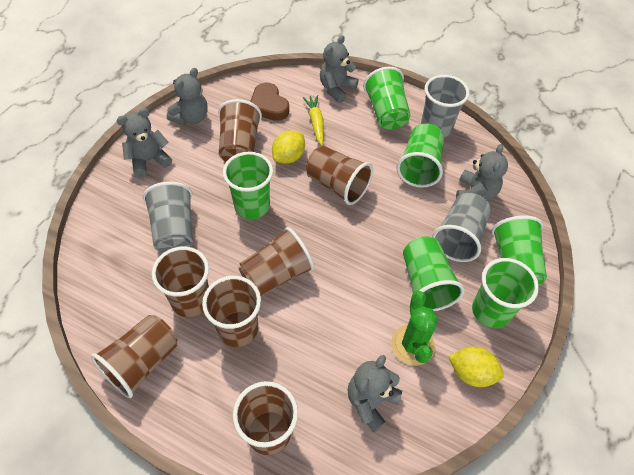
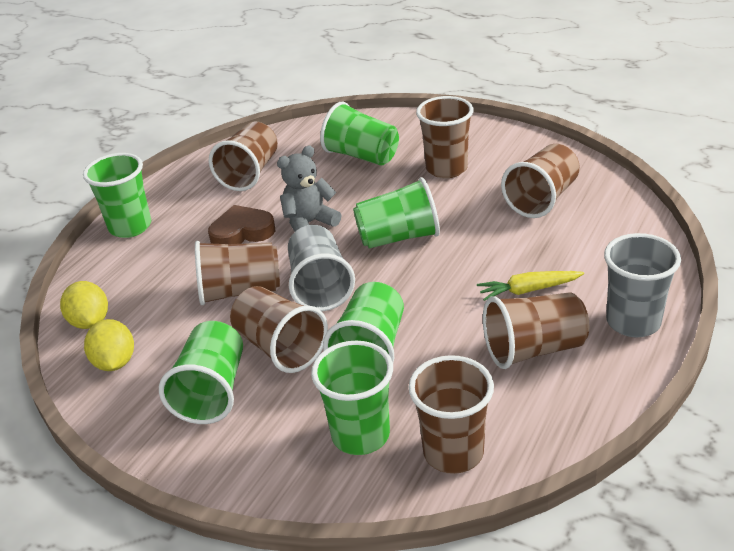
green cactus: [391,291,438,366] = 1 -> none = 0
grey cup: [143,181,193,253] [421,75,469,138] [432,193,491,262] = 3 -> [288,225,355,311] [604,233,681,337] = 2
grey teddy bear: [116,108,172,177] [167,68,208,125] [320,35,359,103] [347,355,402,433] [456,144,508,201] = 5 -> [277,145,341,232] = 1

